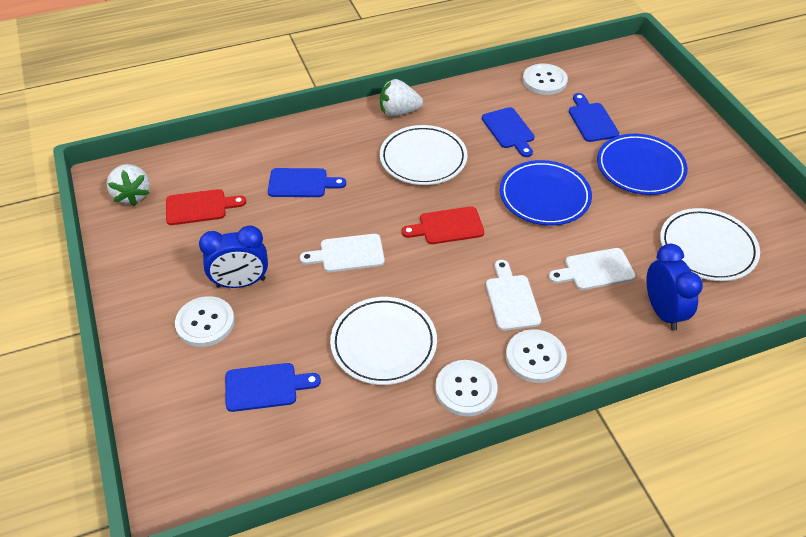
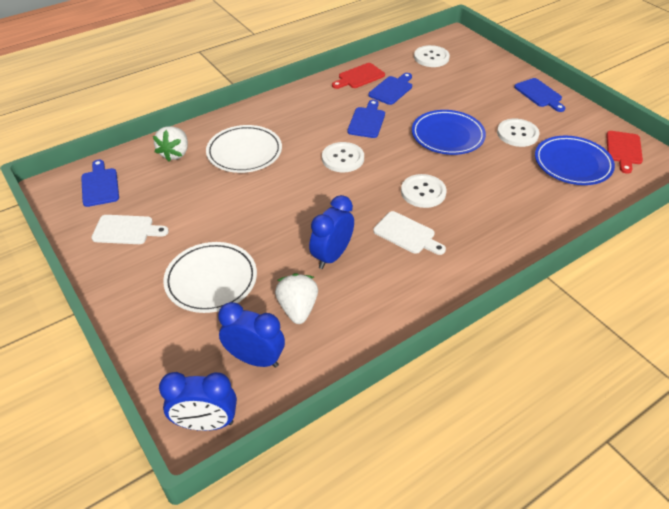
blue clock: [199,225,268,288] [646,244,703,331] = 2 -> [159,372,237,431] [218,302,285,368] [309,195,354,269] = 3
white cutting board: [300,234,385,272] [486,260,541,331] [548,248,636,290] = 3 -> [91,215,169,244] [373,211,446,255] = 2
white plate: [330,297,437,385] [380,125,467,185] [660,208,760,281] = 3 -> [163,242,257,313] [206,125,282,173] = 2

